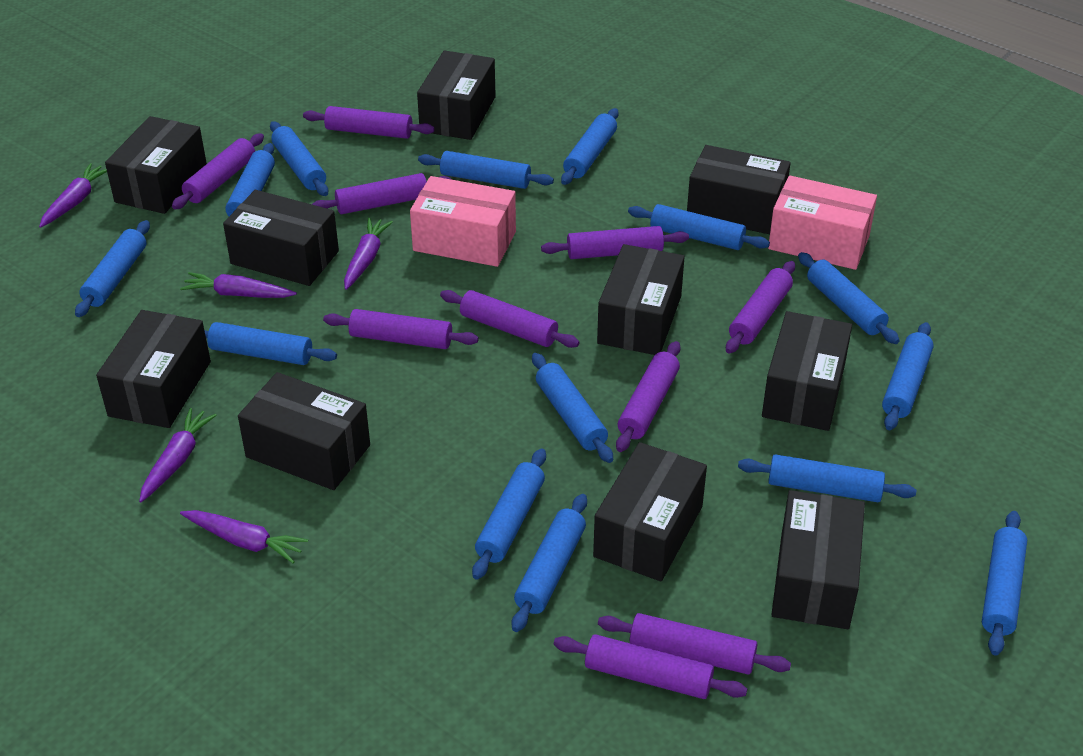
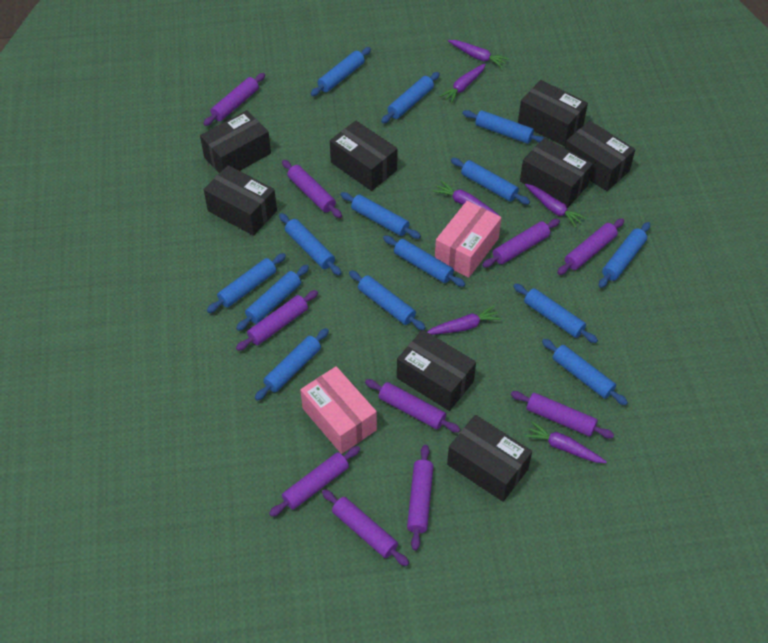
black box: [96,310,211,428] [105,116,207,214] [223,190,339,286] [238,372,370,490] [417,50,496,140] [593,442,707,581] [597,244,685,355] [687,145,791,234] [762,311,852,431] [771,490,865,629] = 10 -> [200,110,271,173] [204,165,277,236] [330,121,398,191] [397,330,476,411] [447,415,532,502] [518,80,588,146] [520,138,593,208] [565,121,635,191] = 8
purple carrot: [39,163,107,228] [139,408,217,502] [180,272,297,298] [180,510,308,563] [344,218,393,290] = 5 -> [428,306,501,335] [433,181,500,216] [439,63,486,104] [448,40,509,68] [525,184,586,227] [525,421,607,463] = 6

